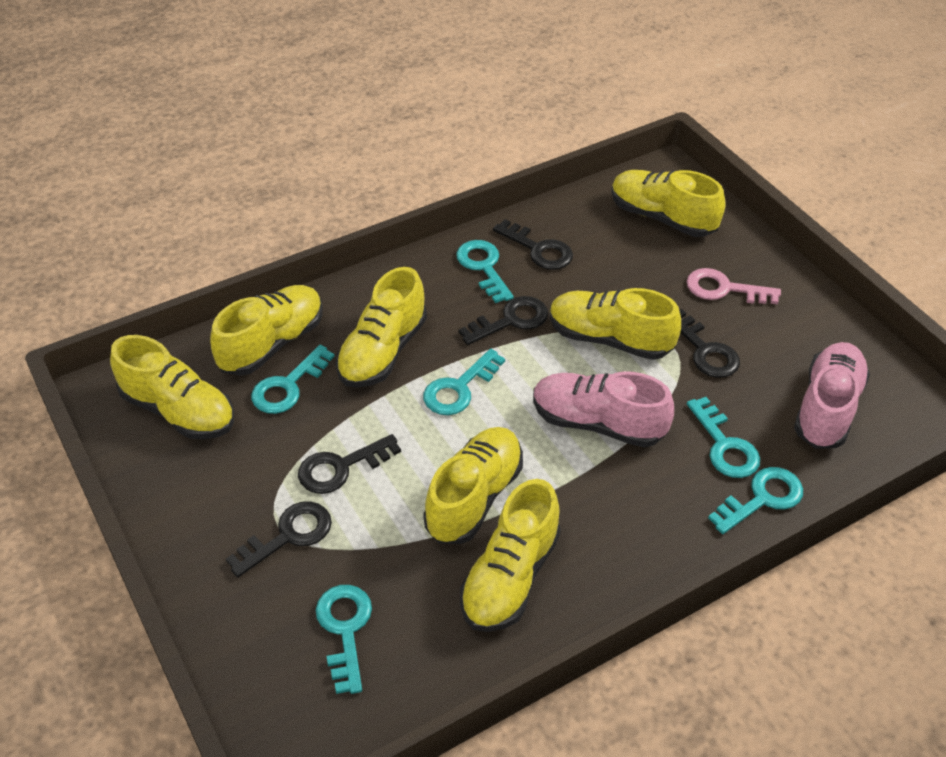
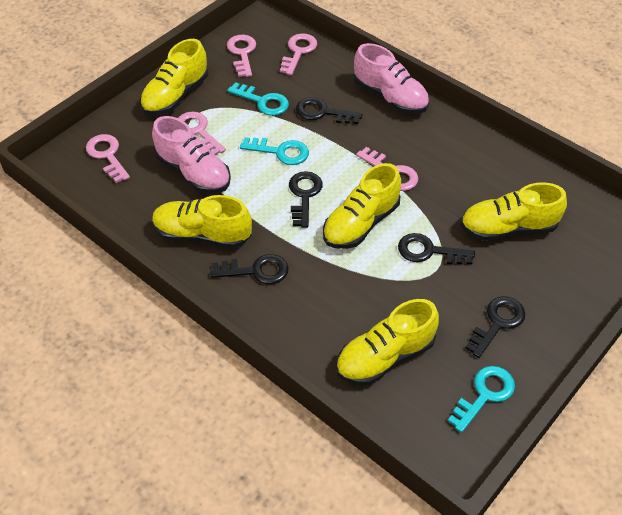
pink key: [687,268,781,304] = 1 -> [86,134,130,183] [178,111,226,155] [227,35,256,77] [280,33,317,75] [356,147,418,191] = 5
turquoise key: [251,345,335,414] [316,585,372,694] [423,349,505,415] [456,240,514,303] [687,397,760,478] [708,467,803,534] = 6 -> [227,82,289,116] [240,137,309,165] [448,366,515,433] = 3
yellow shoe: [110,335,234,439] [210,285,323,376] [336,267,427,388] [423,427,523,544] [460,479,561,632] [550,288,681,360] [611,170,725,237] = 7 -> [140,39,208,115] [152,195,252,248] [323,163,401,249] [336,299,439,385] [460,182,567,241] = 5

